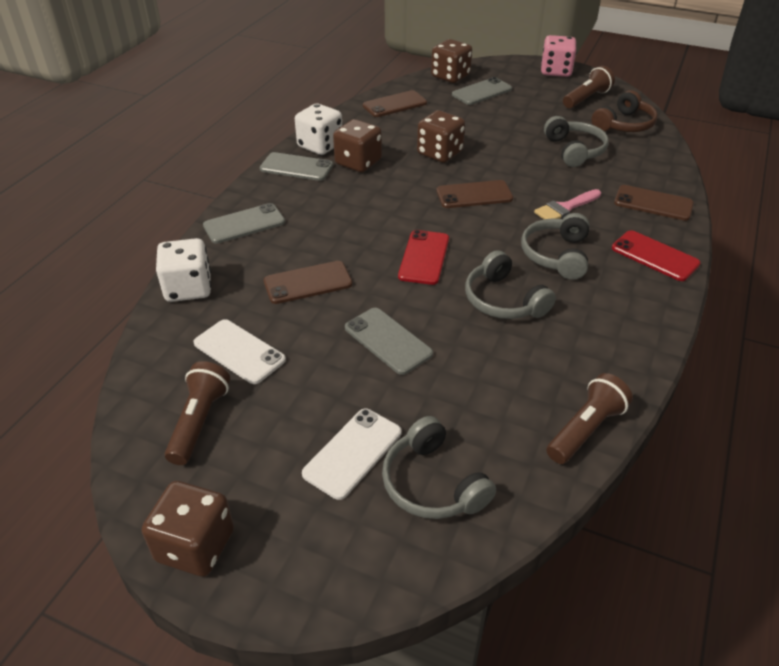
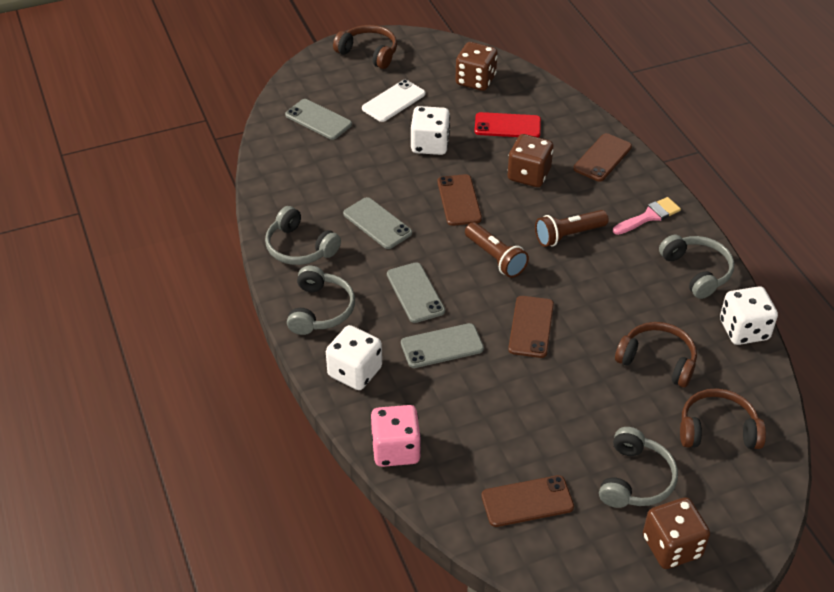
brown dice: [142,481,234,577] [333,119,382,172] [417,110,465,163] [431,39,472,83] = 4 -> [455,42,498,91] [507,134,553,187] [643,497,710,569] = 3
brown flashlight: [165,361,230,465] [546,373,633,464] [563,66,615,108] = 3 -> [465,222,529,278] [535,210,609,247] = 2
brown headphones: [592,90,658,132] = 1 -> [333,25,397,69] [615,322,697,387] [680,388,766,449] = 3
red phone: [398,230,449,285] [612,230,700,281] = 2 -> [474,112,541,138] = 1
white dice: [156,238,211,302] [295,103,342,155] = 2 -> [326,325,382,390] [411,106,450,155] [720,286,778,345] = 3
white phone: [193,319,286,384] [302,408,401,500] = 2 -> [362,80,425,122] = 1

